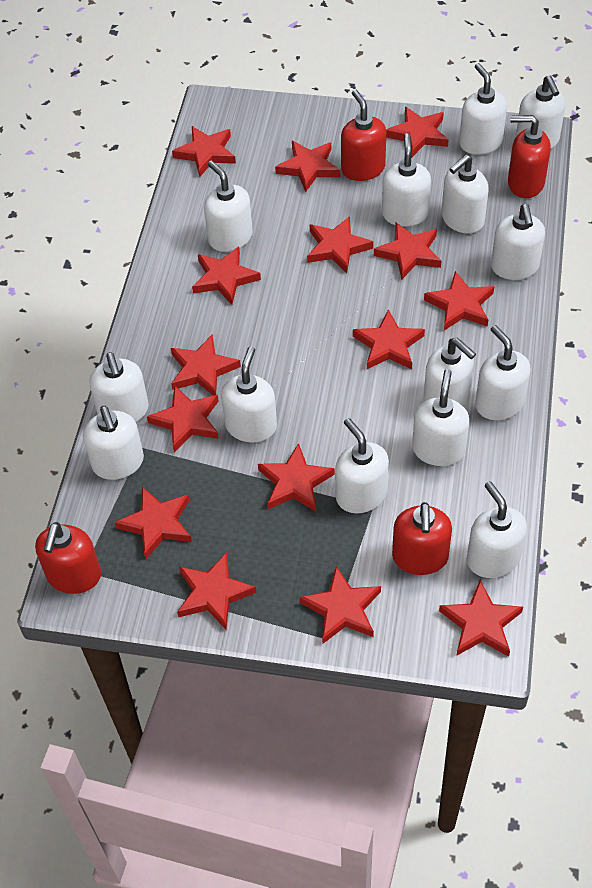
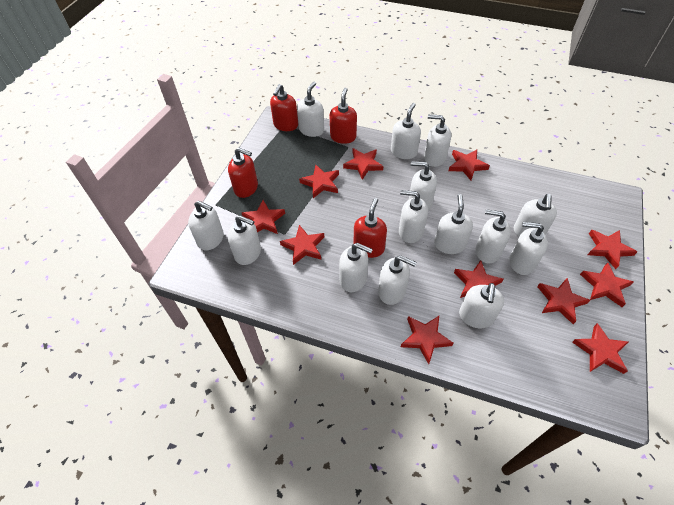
red star: [115,487,192,559] [147,385,219,452] [171,335,241,395] [172,126,236,176] [177,552,256,629] [192,247,261,305] [258,443,335,512] [275,141,340,192] [300,566,381,644] [307,216,373,273] [353,309,425,369] [374,223,441,279] [386,107,449,158] [424,271,494,330] [439,580,523,657] = 15 -> [242,200,285,234] [280,225,324,265] [299,165,339,198] [343,148,383,180] [401,316,454,364] [448,150,490,180] [454,260,504,298] [537,278,590,324] [572,323,628,374] [580,262,633,307] [588,230,637,269] = 11

